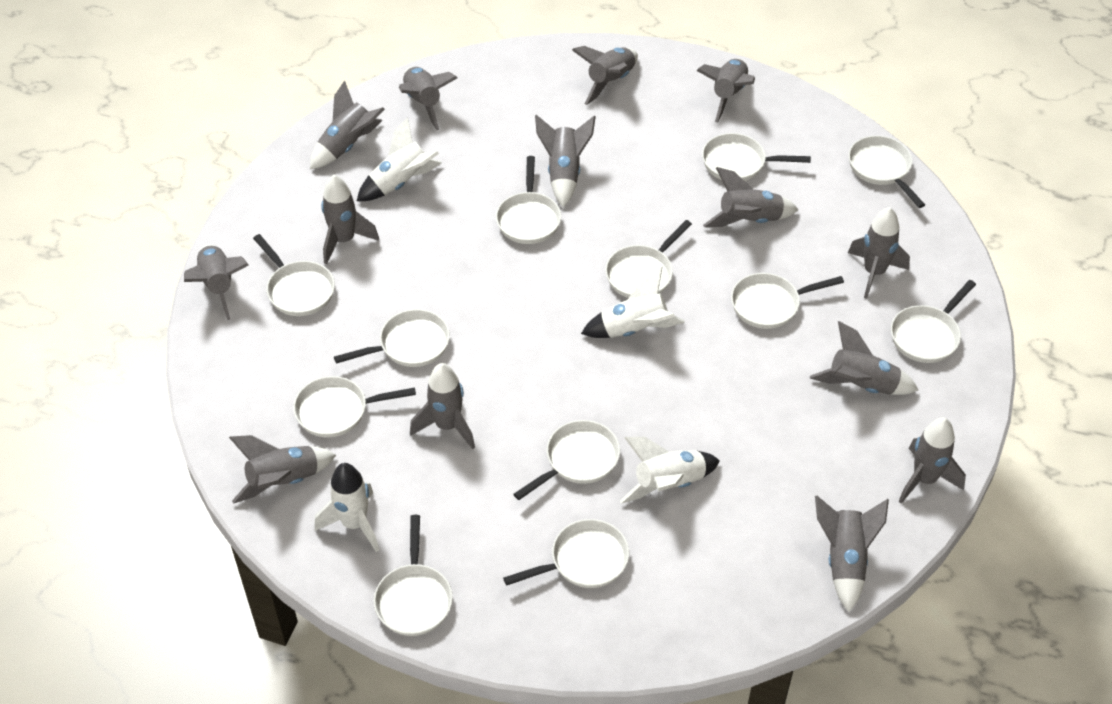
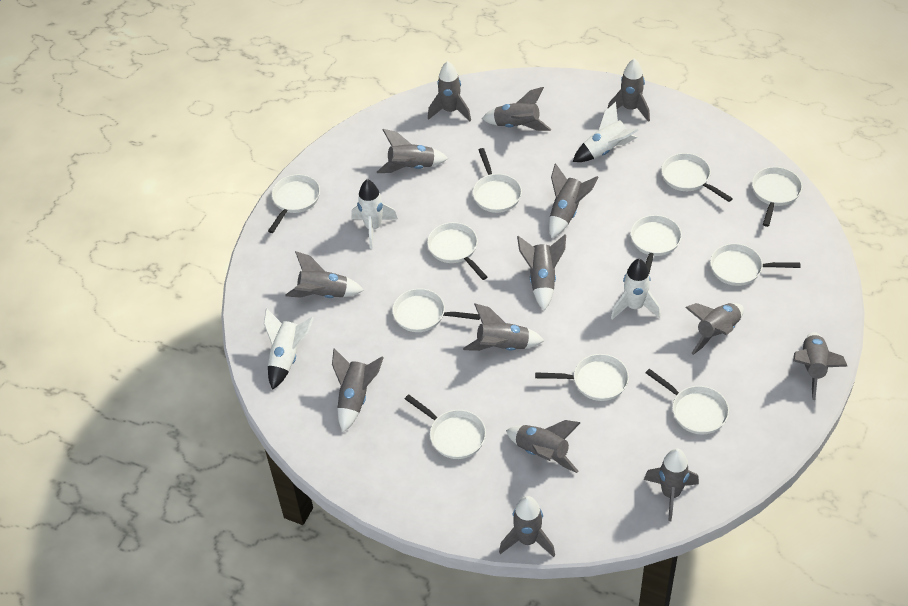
white pan: [253,234,335,316] [293,376,416,438] [334,309,450,367] [374,515,453,636] [496,156,561,244] [503,519,629,588] [513,420,620,500] [605,220,692,298] [702,133,811,181] [731,273,844,329] [848,136,925,208] [891,280,976,363] = 12 -> [268,174,320,233] [392,288,480,332] [405,394,486,459] [427,222,487,280] [473,148,522,213] [535,354,629,401] [631,215,682,273] [646,369,729,434] [661,153,733,202] [710,243,800,286] [752,167,802,227] = 11

